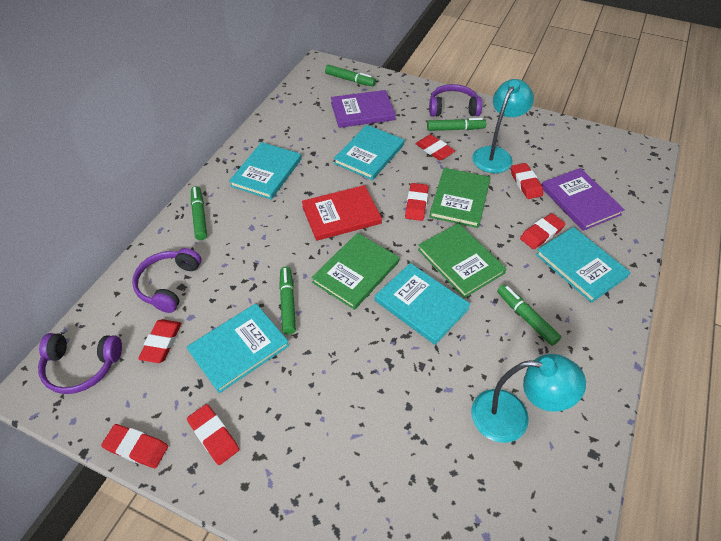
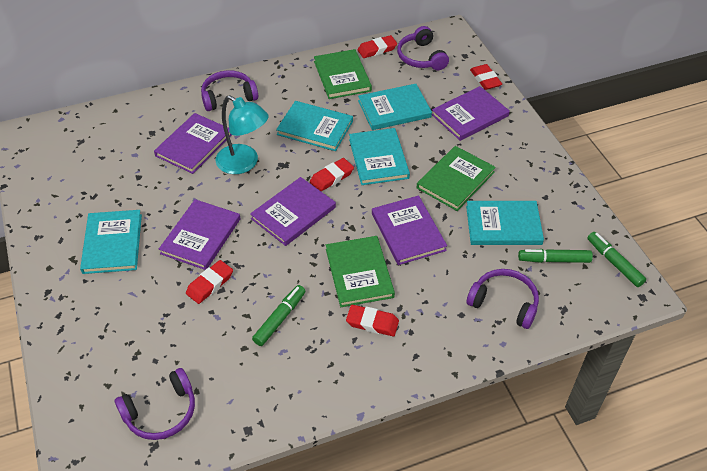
green marker: [191,186,207,240] [279,267,296,335] [325,65,376,87] [427,118,486,131] [497,284,561,346] = 5 -> [252,285,305,346] [518,249,593,263] [587,232,646,287] = 3
purple book: [331,90,396,128] [542,168,625,231] = 2 -> [154,113,232,174] [159,199,240,270] [250,177,336,246] [372,195,447,265] [432,86,510,141] = 5
purple headphones: [38,333,122,394] [132,248,201,313] [429,84,482,116] = 3 -> [115,368,195,440] [201,70,258,111] [397,26,449,70] [467,269,539,329] = 4
red book: [302,185,382,241] = 1 -> none = 0
red eraser: [101,424,168,468] [138,319,181,363] [187,404,239,465] [405,183,429,221] [415,134,455,160] [511,163,543,199] [520,213,566,249] = 7 -> [186,260,233,304] [310,158,354,191] [346,305,399,336] [357,35,397,58] [470,64,502,90] = 5
turquoise lamp: [471,354,586,443] [472,79,534,173] = 2 -> [216,95,269,174] = 1

